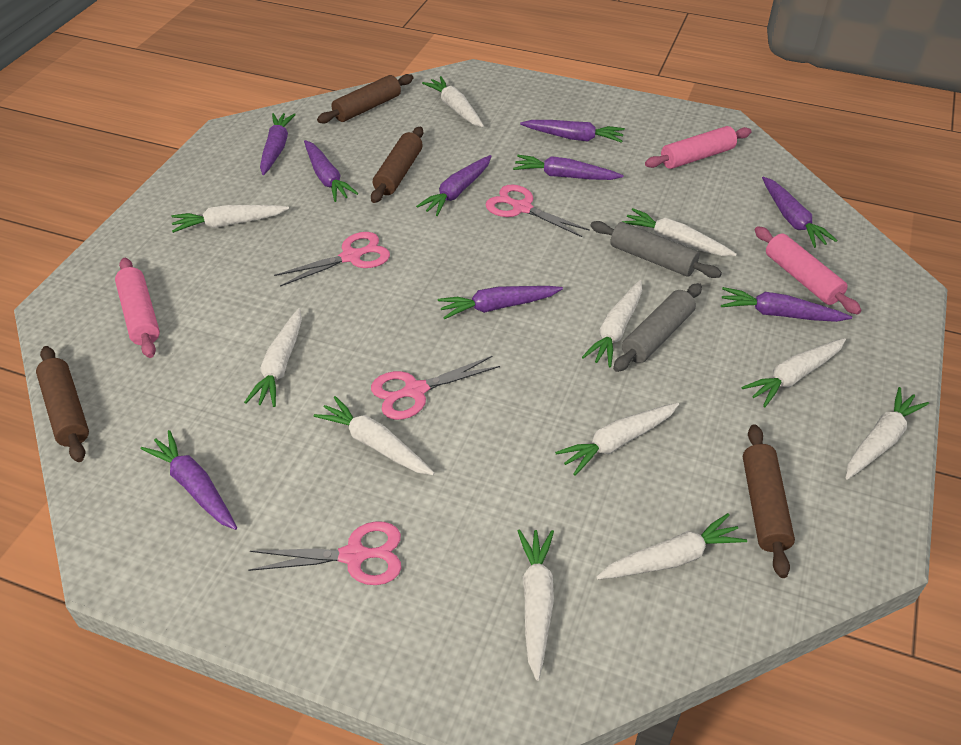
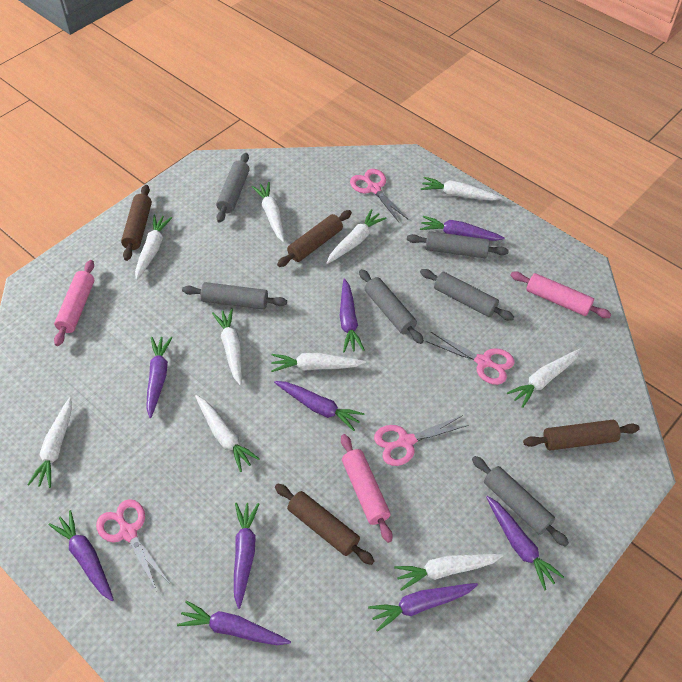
grey rolling pin: [591,221,722,278] [613,283,702,372] = 2 -> [182,282,287,310] [216,153,250,223] [359,269,424,344] [407,231,509,258] [420,269,514,321] [472,456,569,547] = 6
white carrot: [171,205,289,233] [244,308,302,407] [313,396,435,475] [422,76,484,127] [518,529,554,681] [555,403,679,476] [582,280,642,367] [596,513,747,579] [622,208,737,256] [742,338,846,407] [846,387,929,480] = 11 -> [27,397,72,488] [135,214,172,280] [195,395,260,472] [212,308,242,385] [252,182,285,242] [271,353,366,372] [326,209,387,264] [394,554,503,591] [421,177,503,200] [507,349,580,408] = 10

